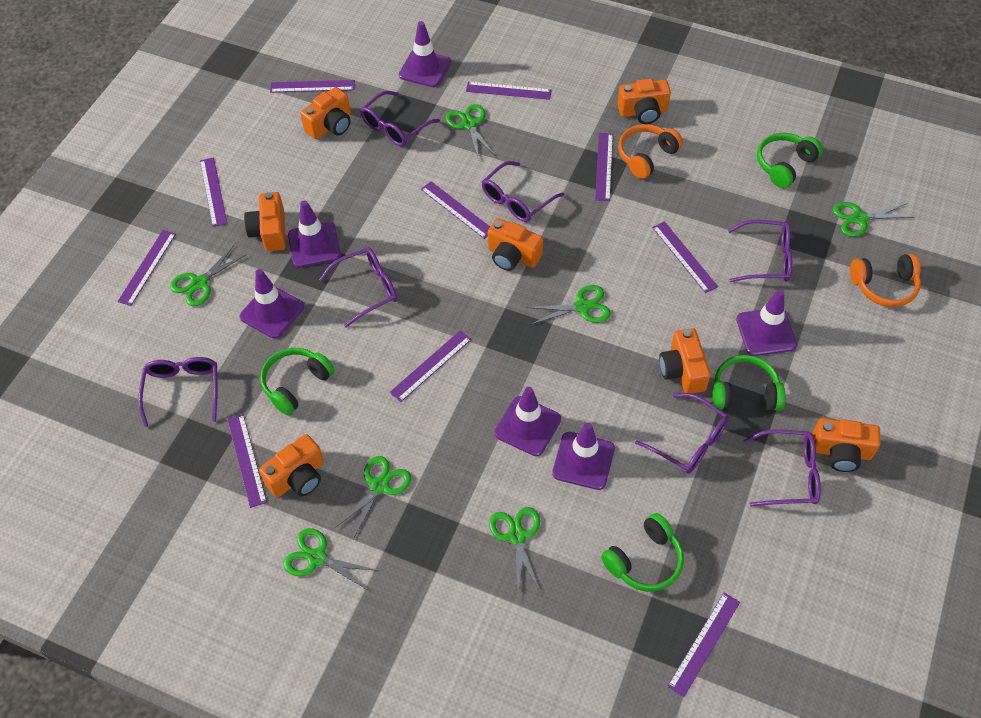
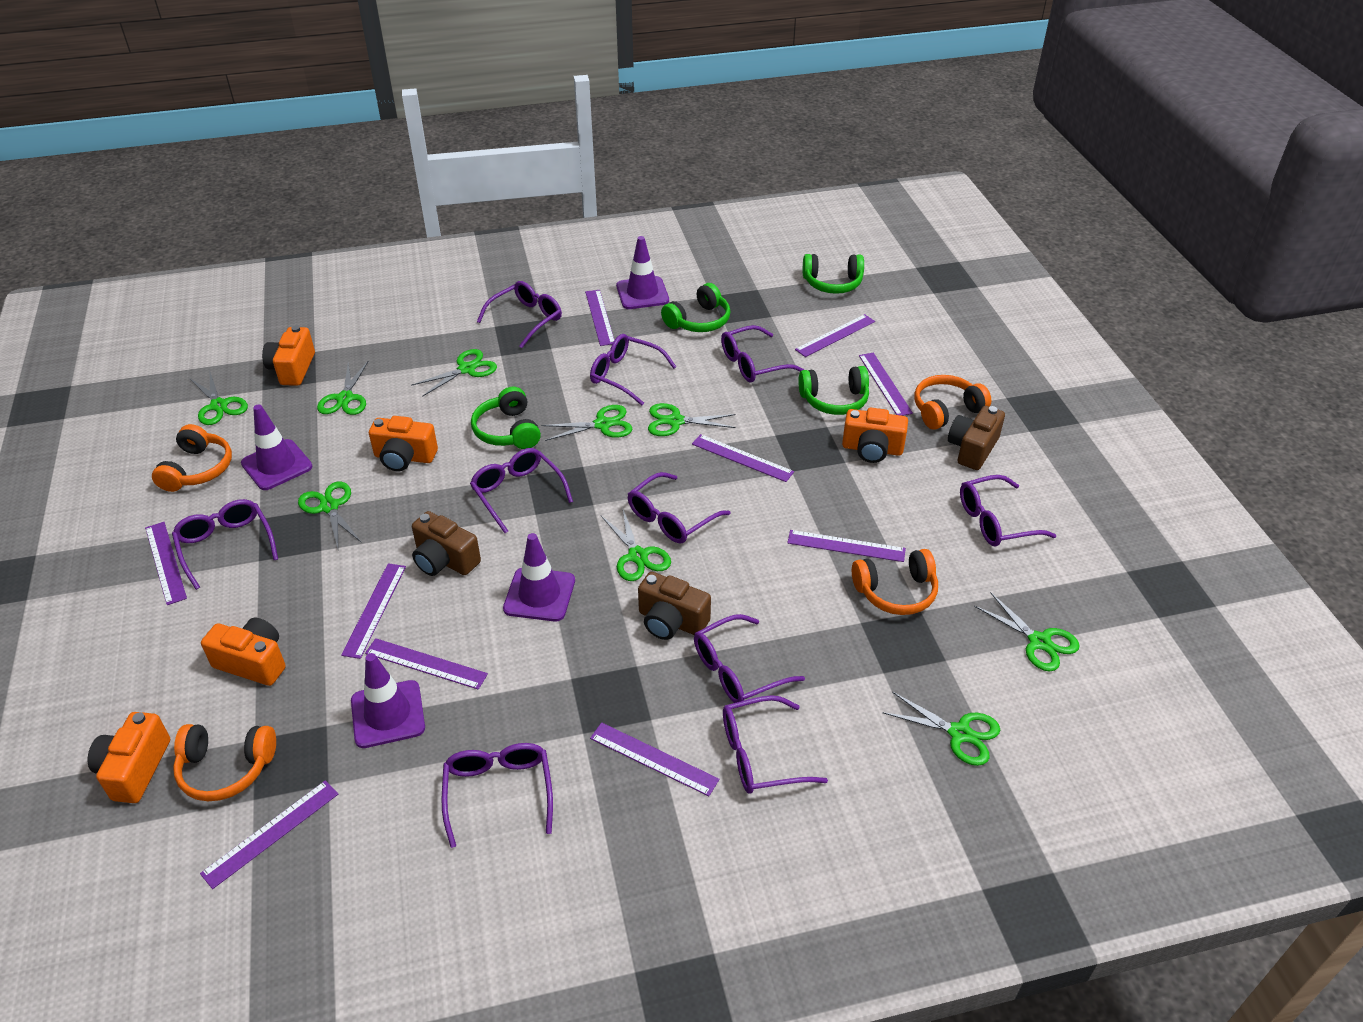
brown camera: none = 0 -> [412,511,481,576] [638,572,711,640] [948,406,1005,470] = 3
green scissors: [170,245,247,306] [284,528,380,591] [335,456,411,539] [446,104,496,161] [489,507,541,593] [526,285,611,325] [833,202,915,237] = 7 -> [190,372,248,425] [298,482,362,548] [317,361,369,415] [411,349,497,397] [541,405,632,441] [601,510,671,581] [648,403,736,436] [882,692,1000,766] [974,592,1080,672] = 9
orange camera: [244,192,286,251] [259,434,324,497] [300,87,351,139] [488,218,543,271] [617,78,671,124] [659,328,711,394] [812,418,880,472] = 7 -> [88,712,170,803] [201,618,286,686] [262,325,315,386] [369,416,438,471] [842,408,908,463] = 5
orange headphones: [618,124,683,179] [850,254,921,307] = 2 -> [152,424,232,492] [173,724,276,801] [852,549,938,615] [914,375,991,430] = 4
purple glasses: [138,357,218,427] [319,248,397,327] [360,91,440,146] [482,161,564,222] [635,393,729,474] [728,220,792,282] [743,429,821,506] = 7 -> [172,499,278,590] [442,743,553,848] [470,448,573,533] [477,281,562,348] [590,334,676,405] [628,472,730,544] [694,614,805,703] [721,325,804,382] [723,695,828,794] [960,475,1057,546] = 10
purple traffic cone: [240,269,304,338] [288,200,341,267] [399,21,451,87] [494,387,561,456] [552,422,615,490] [736,289,797,356] = 6 -> [241,405,312,490] [351,653,425,748] [503,533,575,622] [616,236,669,309] = 4

